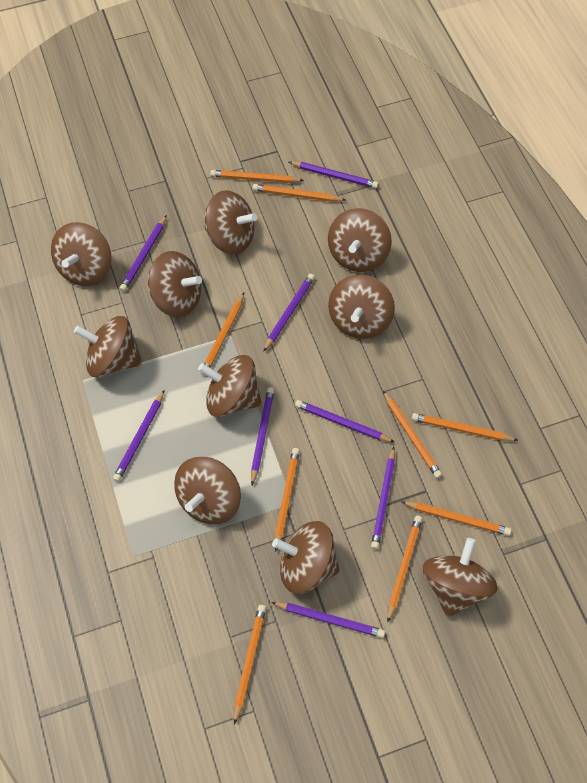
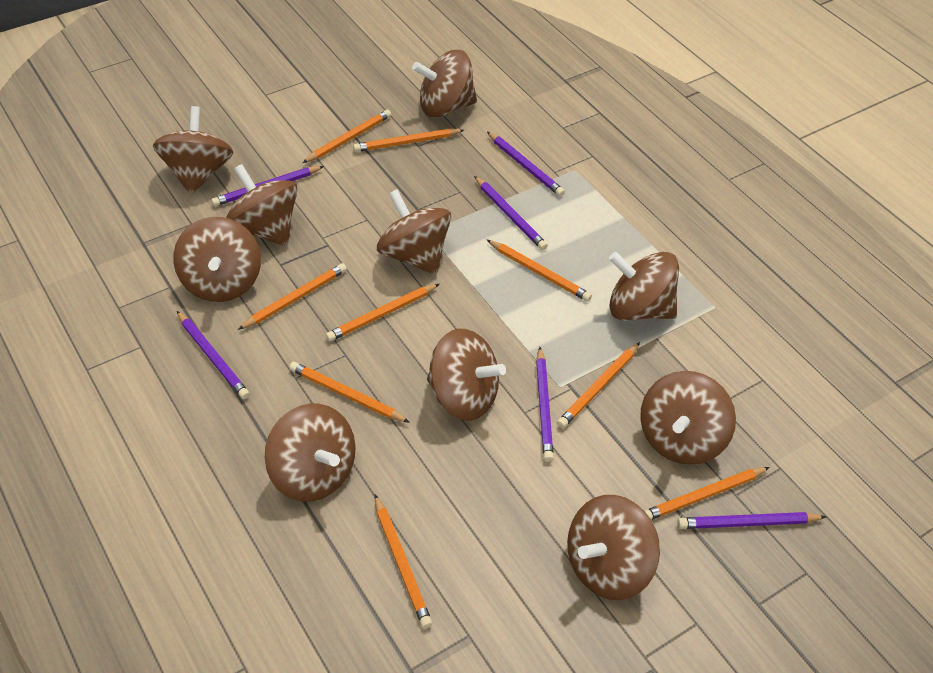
purple pencil: [113,390,164,482] [119,215,167,292] [251,387,275,485] [263,274,315,352] [271,602,385,638] [289,162,379,188] [295,400,394,442] [371,447,395,549] = 8 -> [177,311,250,399] [211,166,324,206] [474,176,548,250] [487,132,565,197] [536,347,554,462] [677,512,826,529] = 6

